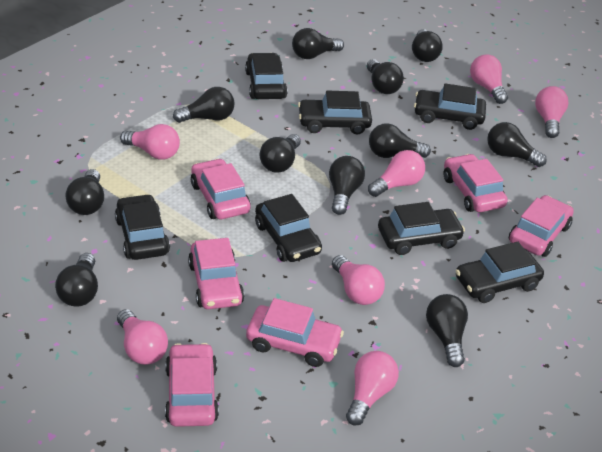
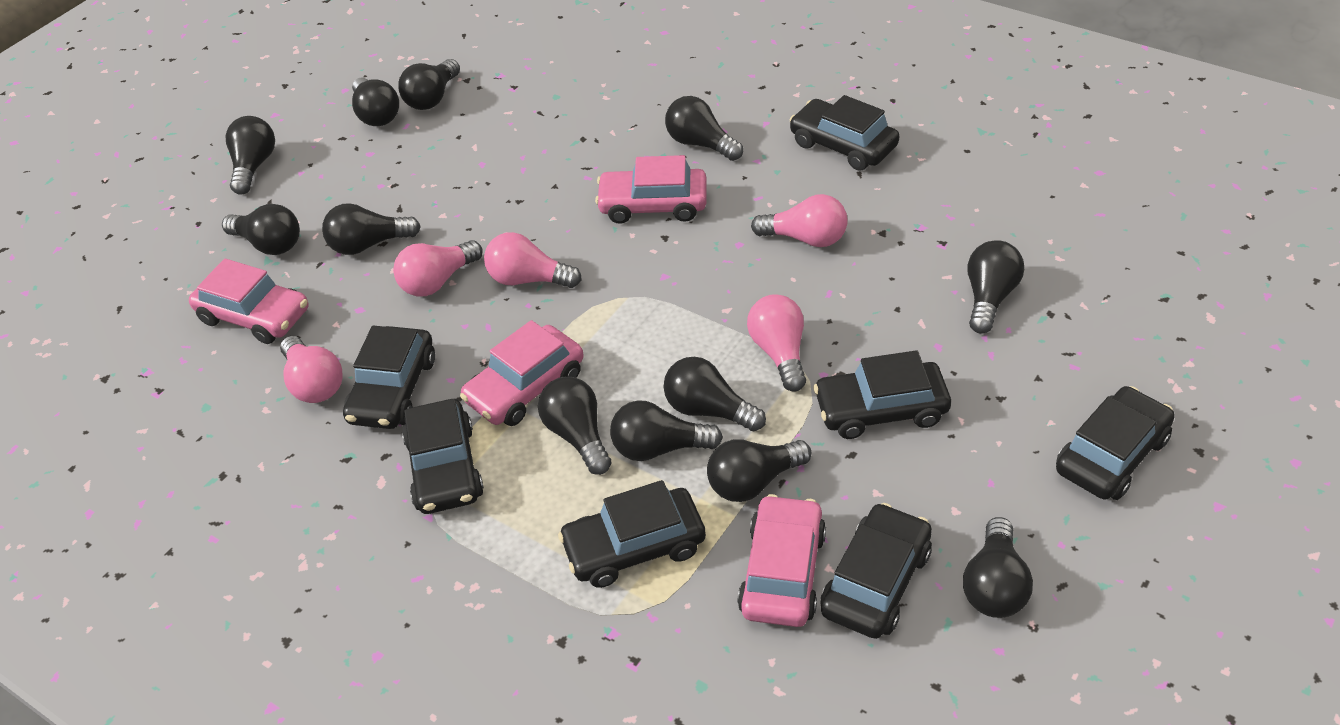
black light bulb: [55,253,98,306] [65,169,104,215] [173,87,235,123] [260,134,301,172] [292,28,344,59] [329,156,365,215] [367,59,404,94] [369,123,431,158] [412,29,443,62] [426,294,468,367] [487,122,547,167] = 11 -> [222,204,300,255] [226,116,275,195] [322,203,421,255] [352,78,399,126] [398,59,460,110] [538,377,612,475] [610,400,723,461] [664,357,766,431] [665,96,743,161] [707,439,811,502] [963,517,1033,618] [967,240,1024,334] = 12
pink car: [165,343,219,427] [188,238,244,309] [191,158,251,219] [246,298,344,367] [443,154,508,212] [509,195,574,257] = 6 -> [189,258,308,344] [460,320,584,426] [595,155,707,224] [738,494,826,627] = 4
pink light bulb: [117,309,168,365] [120,124,180,160] [332,255,385,305] [346,351,399,426] [368,150,425,197] [470,54,508,104] [535,86,569,138] = 7 -> [280,336,342,403] [393,240,483,296] [484,232,582,288] [747,294,806,392] [751,194,847,247] = 5

